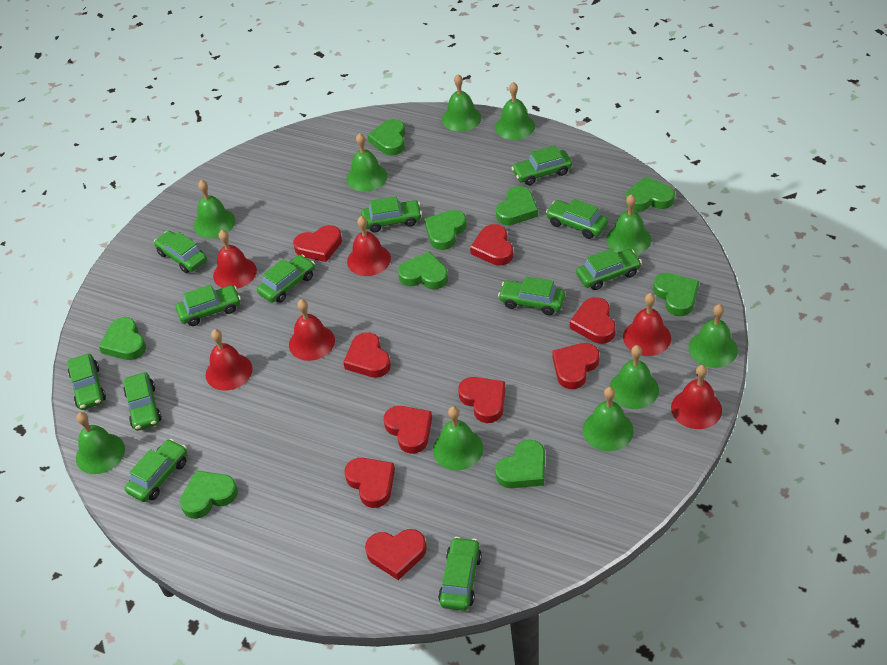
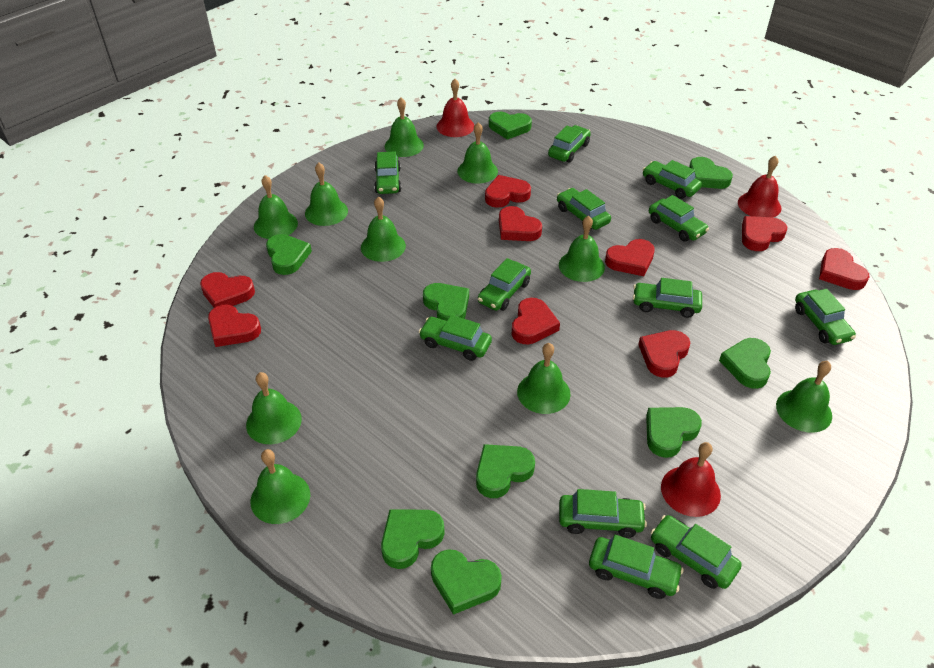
red bell: [206,329,252,391] [213,230,257,289] [289,299,335,361] [347,216,391,276] [623,293,671,356] [671,365,722,429] = 6 -> [437,79,474,137] [661,442,721,517] [738,155,781,217] = 3

